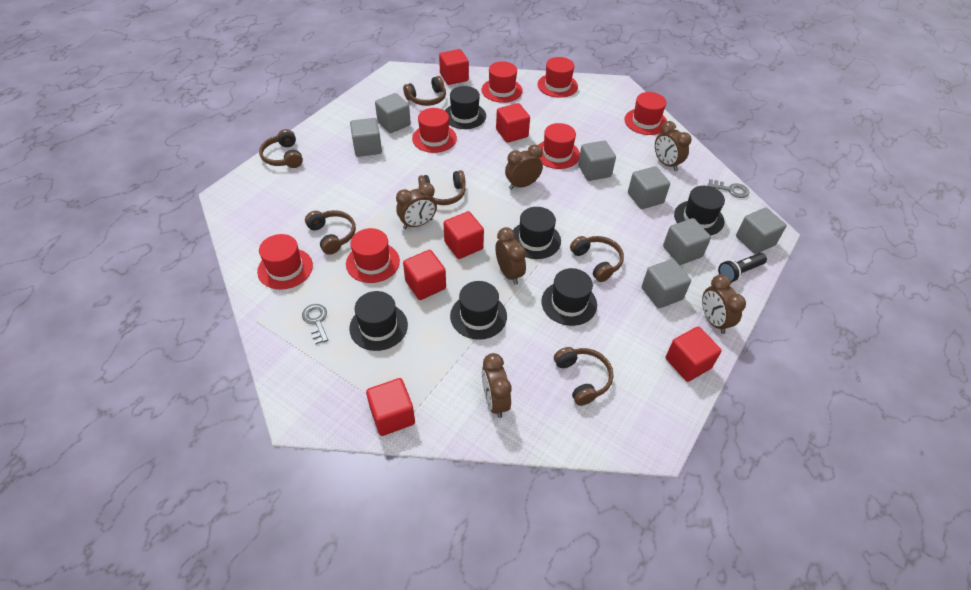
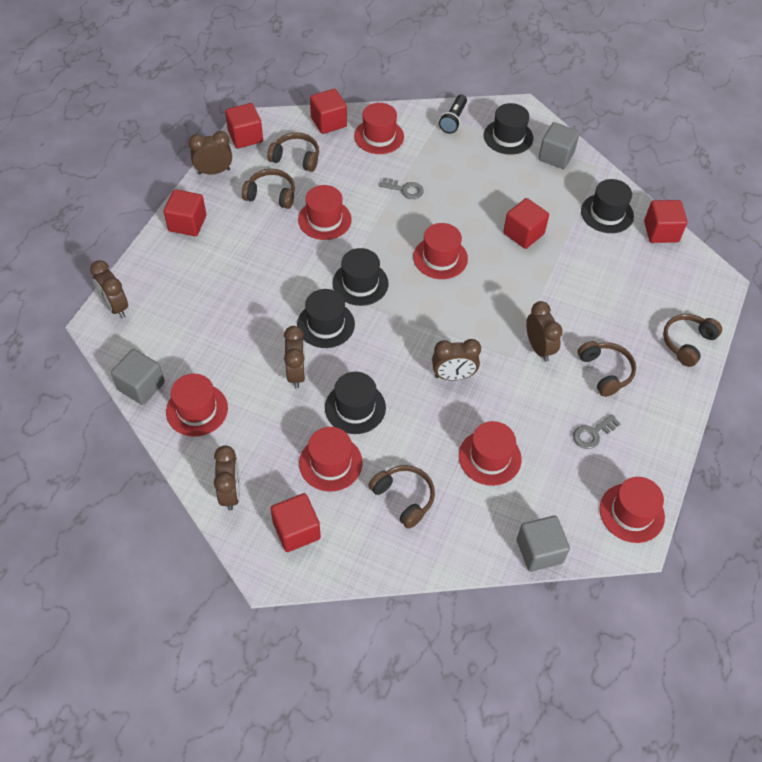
black hat: [349,291,408,351] [445,86,486,129] [450,281,507,340] [513,207,561,259] [541,268,597,326] [674,186,725,235] = 6 -> [297,289,355,348] [325,372,386,434] [332,248,388,306] [484,103,533,155] [581,179,634,233] = 5
brown headphones: [259,129,303,168] [305,210,356,255] [403,76,446,106] [418,170,466,205] [554,347,613,406] [570,236,624,282] = 6 -> [242,169,295,209] [267,132,319,172] [368,465,435,529] [577,341,636,397] [663,314,722,367] = 5
grey cube: [350,118,382,157] [375,93,411,133] [578,141,616,181] [628,166,670,209] [642,259,691,308] [663,218,711,265] [736,208,787,254] = 7 -> [111,349,165,405] [516,515,570,572] [539,122,580,169] = 3

